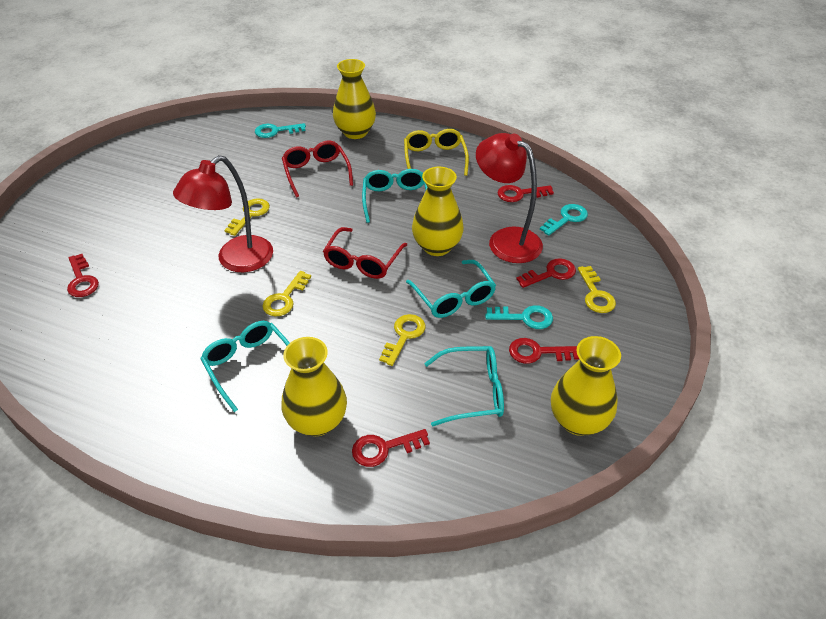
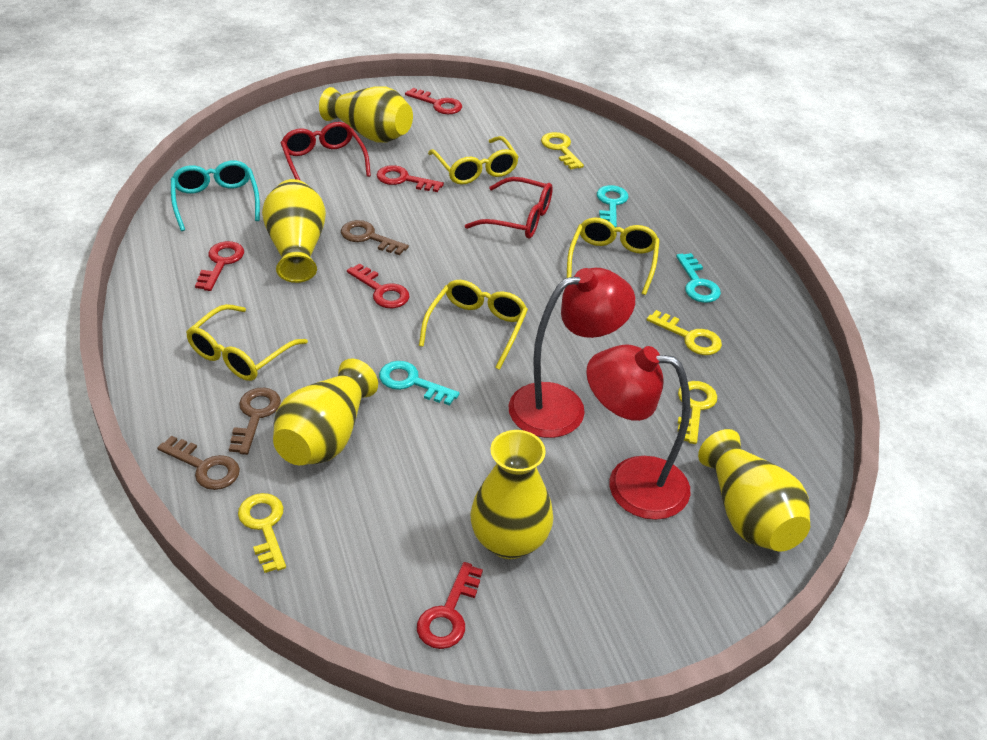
brown key: none = 0 -> [157,436,240,490] [229,388,281,455] [341,220,409,255] = 3
turquoise glasses: [200,321,290,412] [362,169,428,223] [406,260,496,318] [424,346,504,427] = 4 -> [171,161,260,231] = 1
yellow glasses: [404,129,469,176] = 1 -> [186,304,308,381] [419,280,528,370] [428,136,519,185] [567,218,660,295] = 4
yellow vase: [281,337,347,436] [333,59,376,139] [412,167,464,256] [551,336,621,436] = 4 -> [262,179,326,283] [273,359,378,465] [319,86,413,142] [470,430,553,559] [698,429,810,552] = 5

